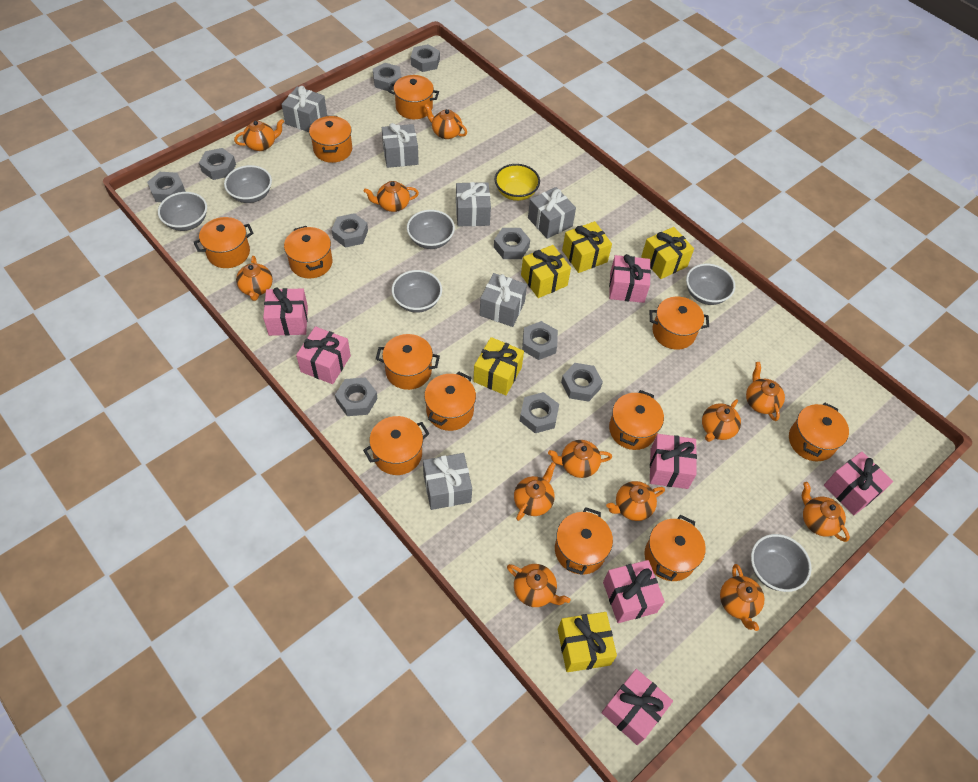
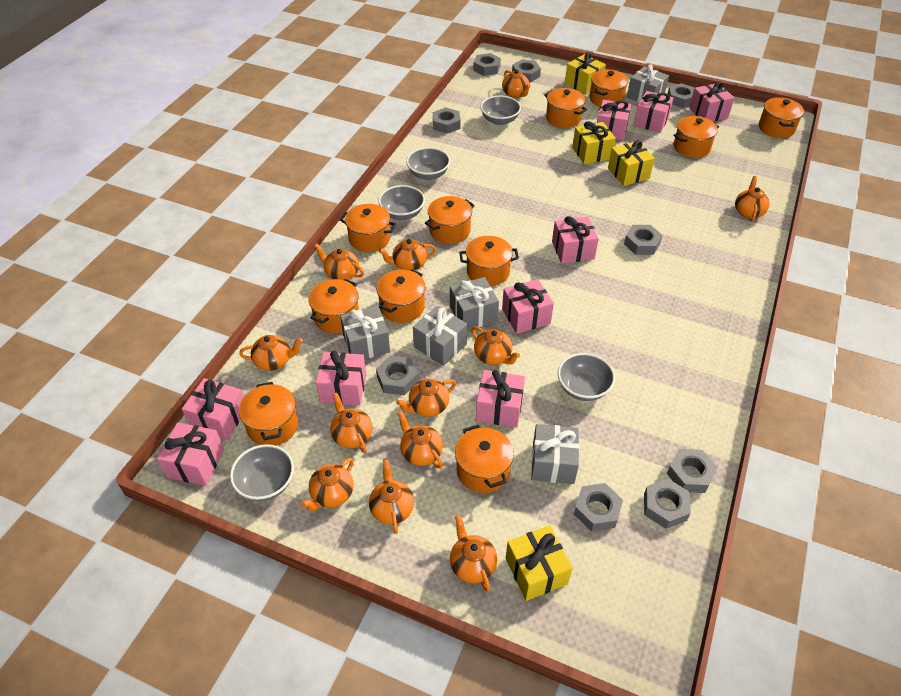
grey bowl: [158,192,207,231] [224,165,272,203] [392,270,442,313] [407,210,455,249] [686,264,735,305] [751,534,811,592] = 6 -> [230,444,294,501] [378,185,425,220] [406,147,450,180] [480,95,521,125] [558,353,615,401] = 5
grey gift: [281,86,327,132] [382,123,419,168] [423,453,472,510] [456,182,491,226] [480,273,527,327] [528,187,576,239] = 6 -> [340,306,390,359] [413,306,467,366] [450,277,499,330] [531,424,579,484] [627,64,669,103] = 5
grey nut: [147,172,186,202] [199,148,236,180] [332,213,368,248] [335,377,378,416] [373,63,402,91] [411,44,440,72] [494,228,530,259] [520,392,559,433] [522,321,558,360] [561,363,603,402] = 10 -> [376,356,418,395] [433,107,460,134] [473,53,501,76] [512,59,541,82] [574,483,623,531] [624,225,662,255] [644,479,691,529] [667,449,718,493] [668,83,695,108] = 9
orange pot: [194,217,254,268] [284,226,332,278] [309,116,352,163] [363,416,429,475] [376,334,440,390] [388,75,439,119] [424,372,476,431] [555,507,613,575] [609,390,664,450] [644,515,706,581] [650,297,709,350] [789,402,849,461] = 12 -> [239,382,299,446] [308,279,359,333] [340,204,396,252] [376,269,426,323] [425,196,475,244] [455,425,514,493] [459,236,519,286] [544,88,587,128] [589,69,628,107] [673,116,719,158] [759,97,804,138] = 11
pink gift: [263,287,308,336] [296,326,351,384] [601,669,673,745] [603,560,665,623] [609,254,651,303] [650,434,697,489] [824,452,893,515] = 7 -> [157,422,224,486] [182,378,244,440] [316,351,366,405] [476,370,525,428] [502,279,554,334] [552,216,599,264] [597,100,631,141] [634,91,674,133] [689,81,734,121] = 9
yellow bowl: [494,164,540,201] = 1 -> none = 0
yellow gift: [473,337,524,395] [521,245,571,298] [558,612,617,672] [562,221,612,273] [641,227,694,279] = 5 -> [506,525,573,601] [565,52,606,94] [572,121,616,164] [608,140,655,186] = 4

